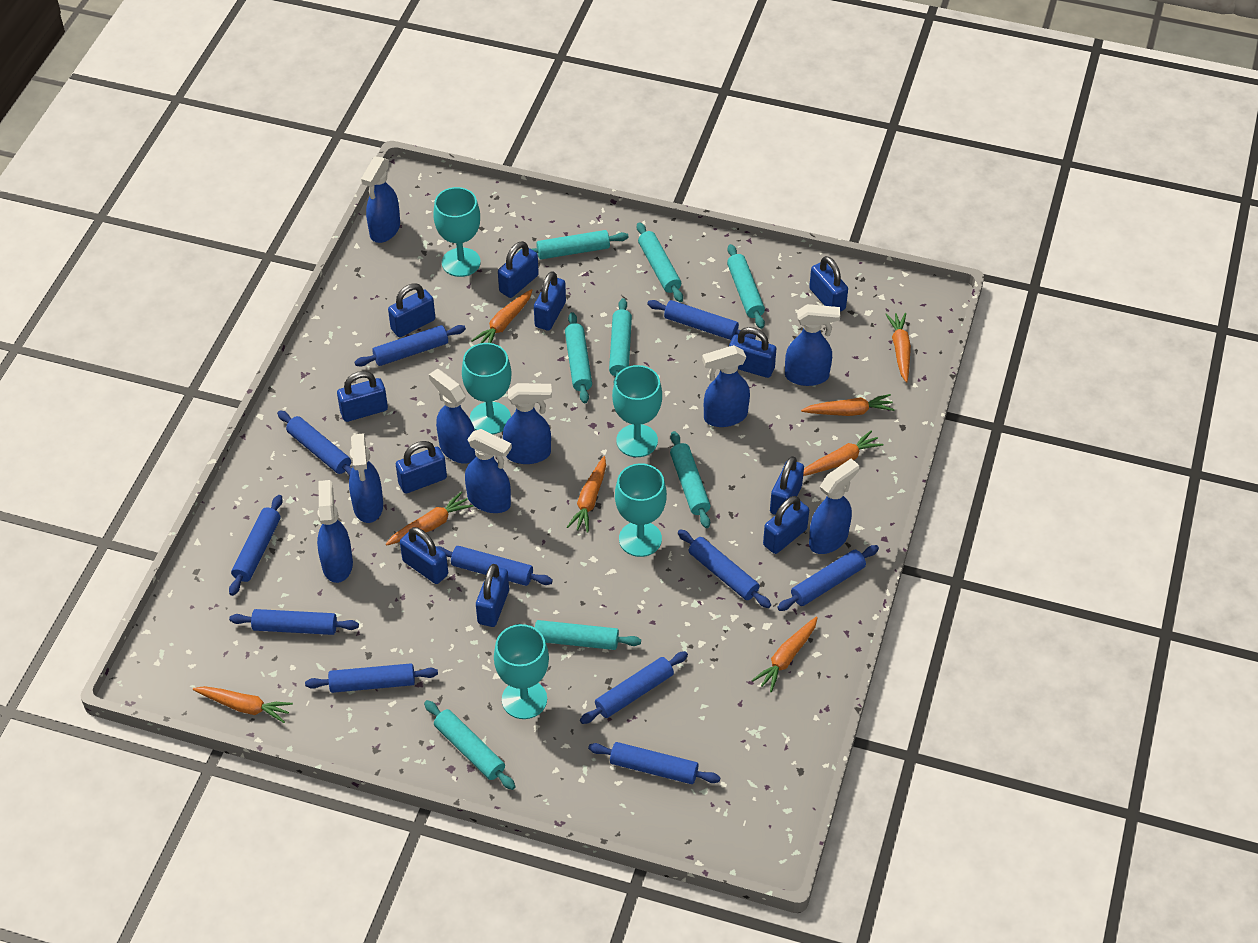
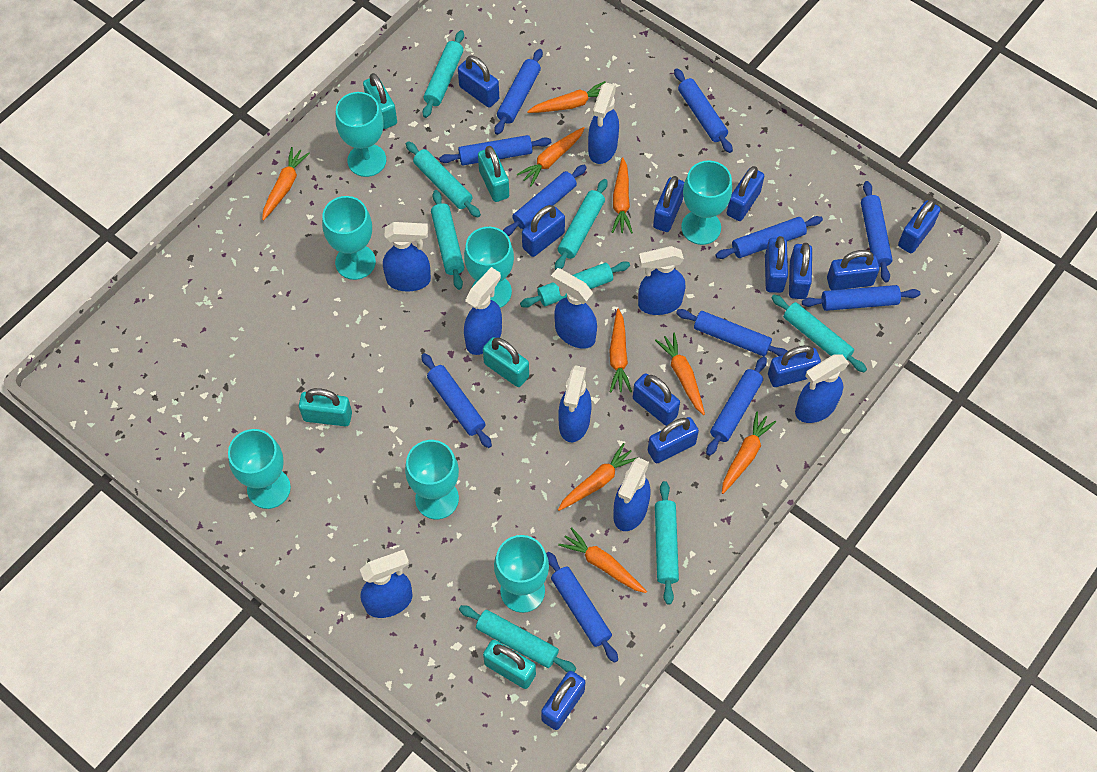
blue padlock: [337,371,388,422] [388,283,435,337] [396,441,447,493] [400,527,448,584] [476,564,509,627] [498,241,539,298] [534,271,566,331] [729,327,776,378] [763,496,809,554] [770,456,804,515] [809,256,848,312] = 11 -> [458,55,499,108] [522,205,565,257] [541,671,585,730] [633,373,680,426] [648,417,699,463] [653,176,684,232] [727,166,764,221] [765,236,788,293] [768,345,821,387] [789,243,812,299] [827,250,879,290] [898,199,941,253] = 12
orange carrot: [193,686,293,723] [386,492,473,546] [471,289,532,343] [567,456,606,533] [752,617,818,692] [801,394,895,416] [803,430,884,476] [885,313,911,382] = 8 -> [262,147,310,221] [516,127,585,186] [527,81,606,113] [558,443,638,511] [558,527,647,593] [609,308,632,393] [611,157,633,234] [655,333,705,415] [722,411,776,494] = 9
turquoise goblet: [433,187,481,277] [462,343,512,434] [494,624,549,719] [612,365,662,457] [615,463,667,557] = 5 -> [228,429,291,509] [322,196,376,280] [335,92,386,177] [405,440,459,519] [464,227,514,308] [494,535,549,613] [681,161,732,245] = 7
turquoise padlock: none = 0 -> [299,388,352,426] [363,73,397,129] [478,146,509,202] [483,337,529,387] [483,640,536,689] = 5

